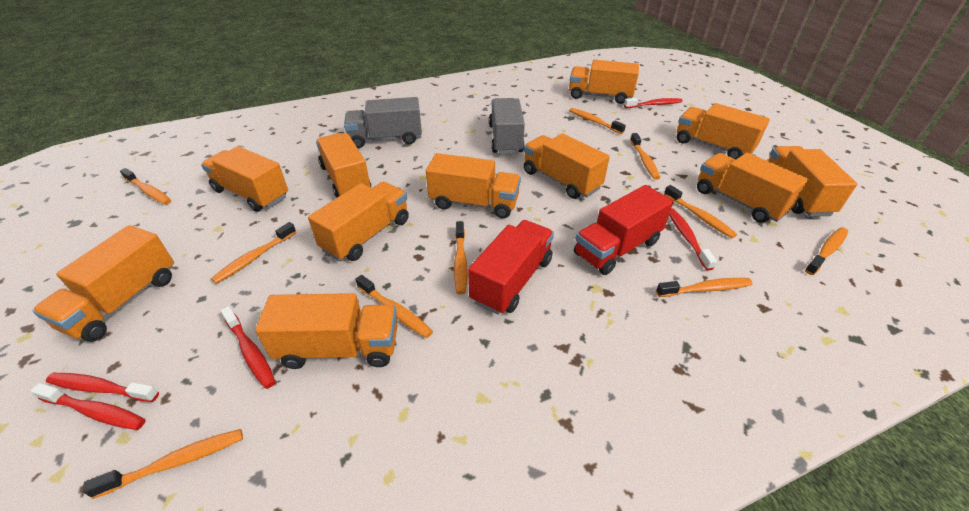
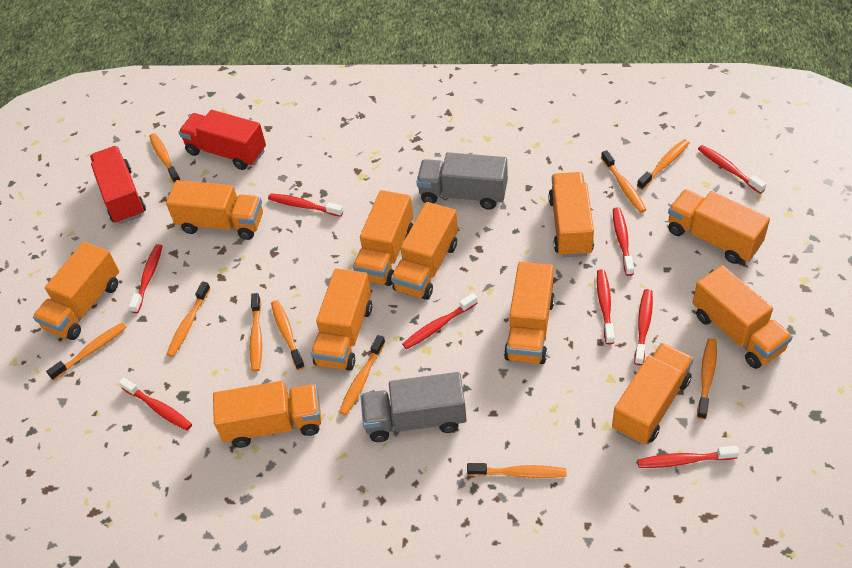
red toothbrush: [30,383,145,430] [46,373,159,402] [221,306,276,389] [624,98,682,108] [669,208,717,270] = 5 -> [119,378,192,431] [129,244,162,313] [268,193,343,217] [402,293,477,349] [597,270,614,344] [613,207,634,276] [634,289,653,365] [637,446,739,468] [698,145,766,194] = 9

